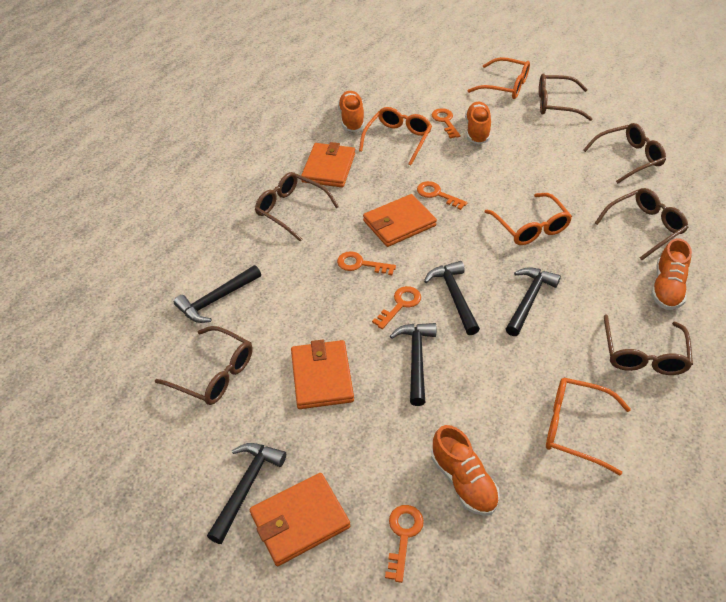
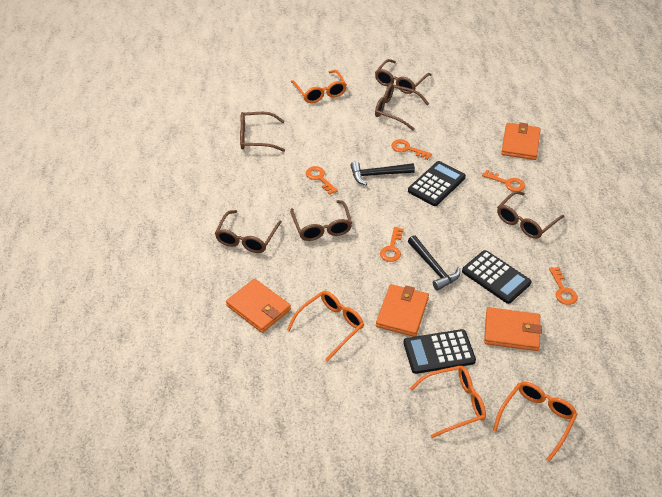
black calculator: none = 0 -> [403,329,476,374] [408,161,466,206] [462,250,531,304] = 3
black hammer: [174,265,261,323] [207,443,286,544] [390,323,436,406] [424,261,480,335] [506,267,561,336] = 5 -> [350,161,415,185] [408,235,460,291] = 2
orange shoe: [338,91,365,132] [431,425,500,516] [465,102,491,144] [651,238,692,310] = 4 -> none = 0

